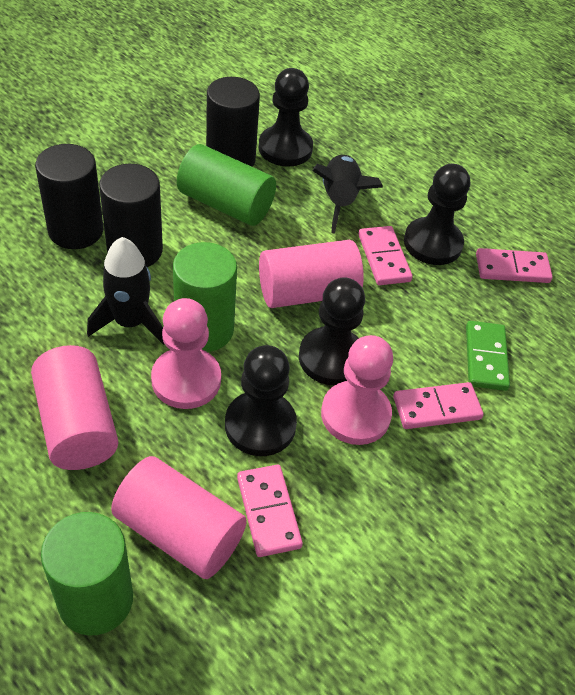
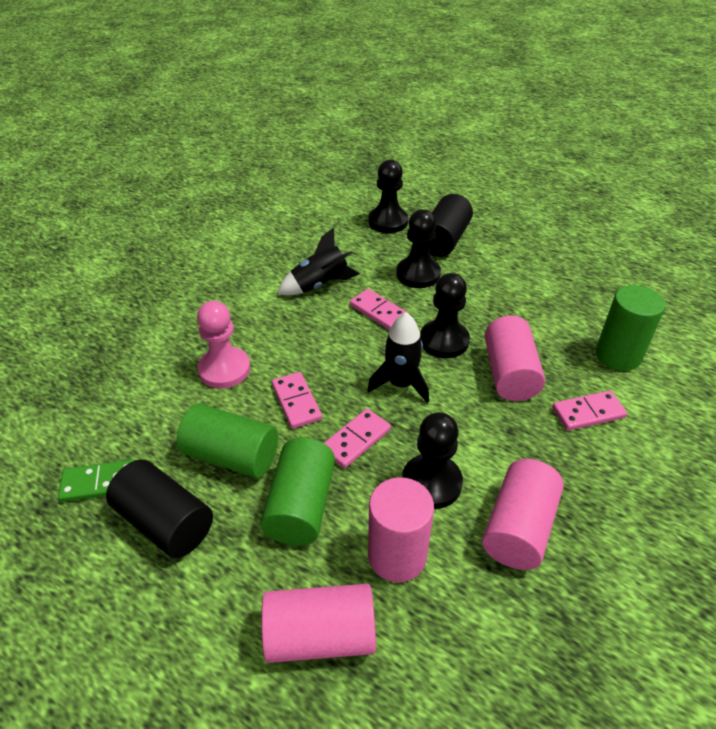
black cylinder: [35,144,103,249] [99,164,163,267] [206,77,260,167] = 3 -> [106,460,213,558] [429,194,473,257] = 2
pink cylinder: [31,345,118,470] [111,456,247,579] [259,240,364,308] = 3 -> [261,584,376,663] [368,477,434,583] [482,459,564,570] [484,316,545,401] = 4
pink pawn: [151,298,221,409] [321,335,393,445] = 2 -> [197,301,251,388] = 1

